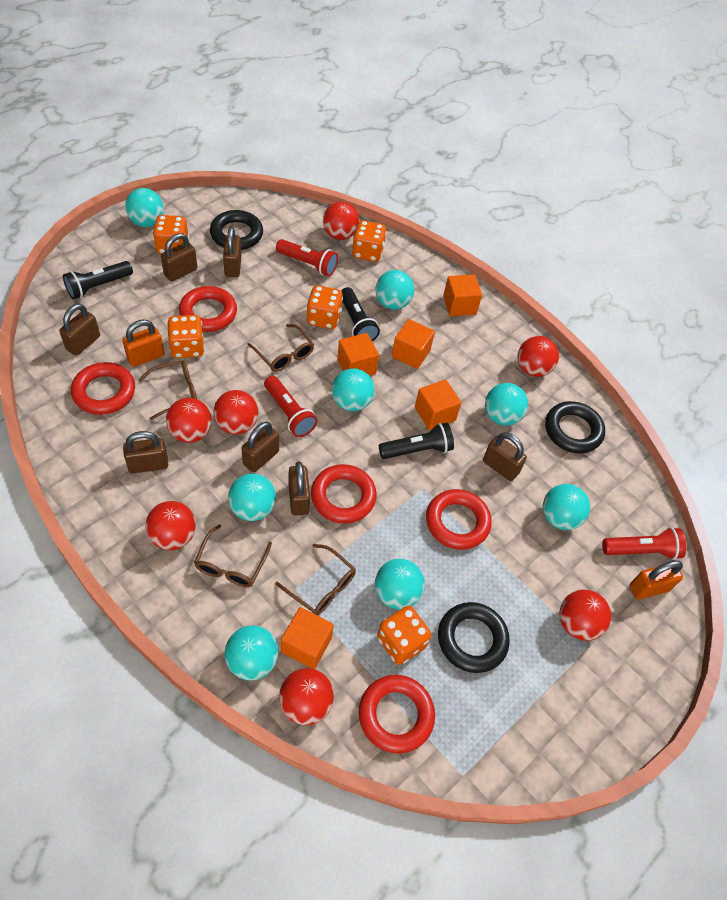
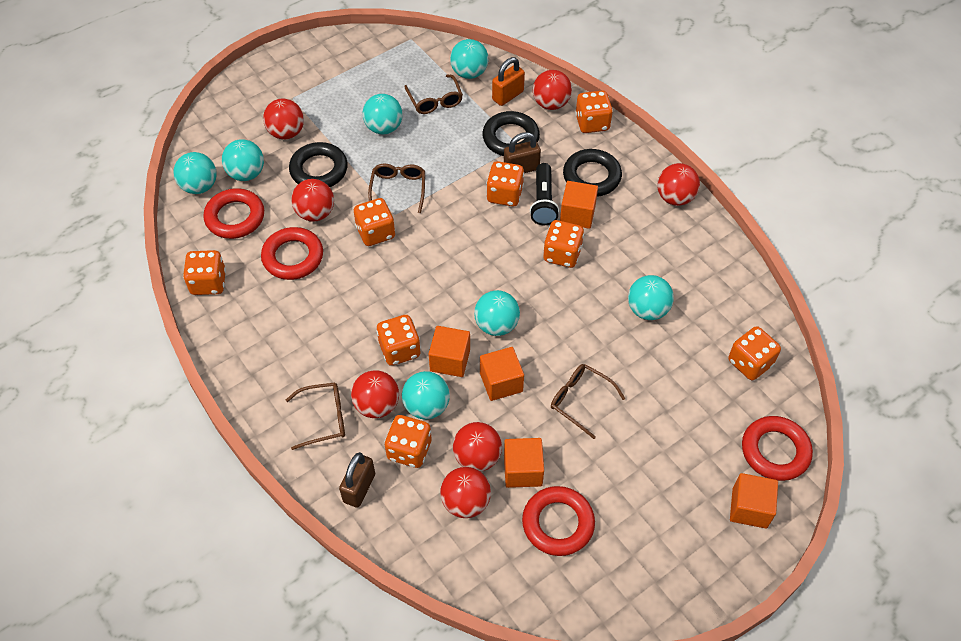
black flashlight: [63,261,133,299] [341,287,380,341] [379,423,454,459] = 3 -> [530,163,559,225] = 1
brown padlock: [59,304,100,356] [123,431,168,473] [161,233,197,282] [223,226,241,277] [241,422,279,472] [289,461,310,516] [483,432,527,481] = 7 -> [339,452,375,508] [504,132,541,173] = 2
orange dice: [153,215,189,254] [167,315,205,358] [306,285,343,329] [352,220,387,262] [377,606,431,665] = 5 -> [183,250,226,295] [354,198,395,246] [376,315,421,366] [384,415,431,468] [486,161,524,206] [543,220,584,268] [575,90,613,133] [728,326,781,380] = 8
orange padlock: [122,319,165,367] [630,560,683,600] = 2 -> [492,57,525,106] = 1
red flashlight: [264,376,317,437] [276,239,338,276] [602,527,687,560] = 3 -> none = 0
red ring: [71,362,135,415] [179,286,237,332] [311,464,377,524] [359,675,435,753] [426,489,492,550] = 5 -> [203,188,264,239] [261,227,323,280] [522,486,595,556] [742,416,813,481] = 4
turquoise ball: [125,188,164,227] [225,625,278,681] [228,473,276,521] [332,368,375,411] [375,270,414,310] [375,559,425,609] [485,383,528,426] [543,484,590,530] = 8 -> [173,152,217,194] [222,139,264,181] [363,94,403,134] [402,371,450,420] [450,39,489,79] [474,290,520,336] [628,275,674,320] = 7

